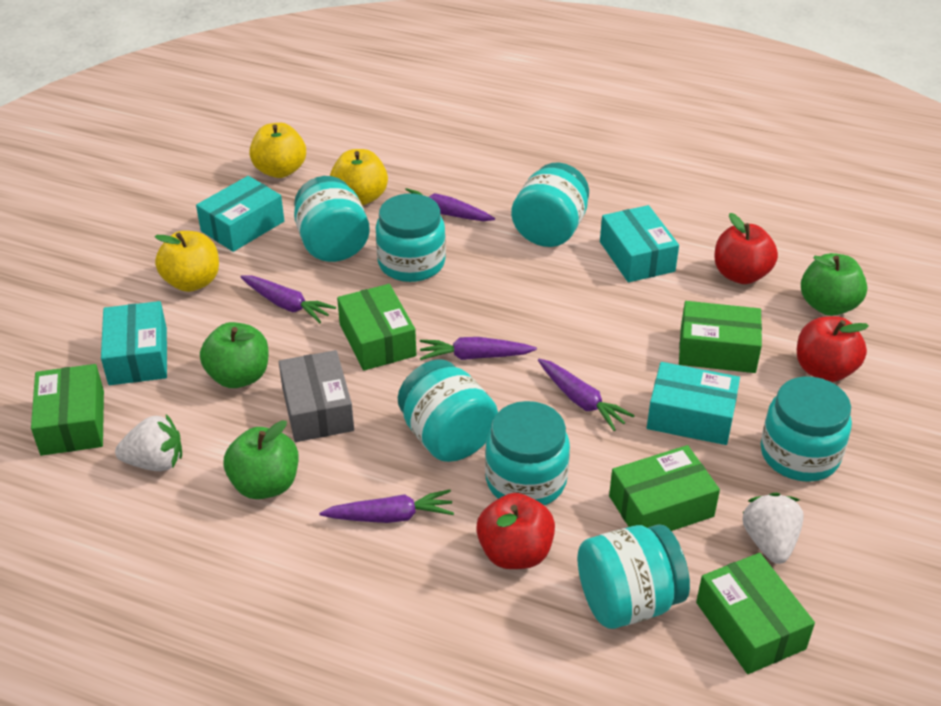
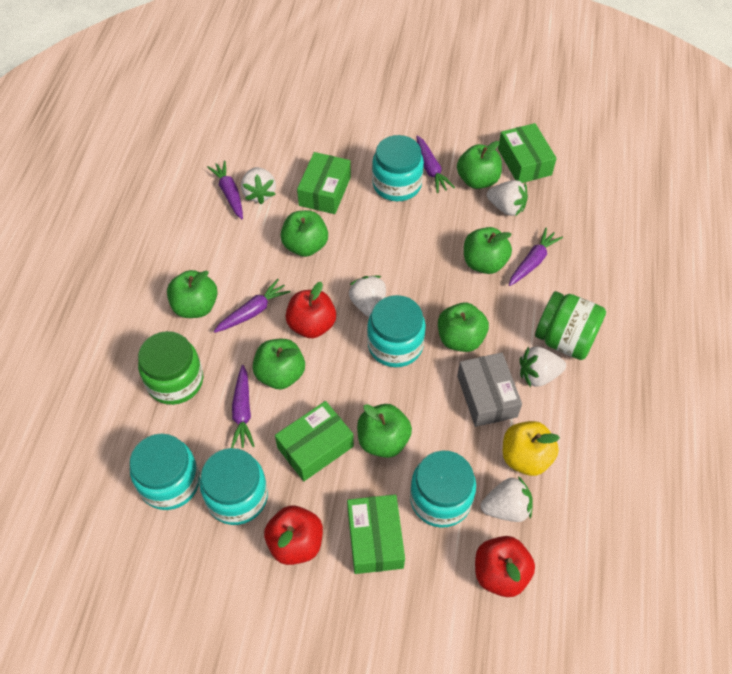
green apple: [200,322,269,388] [224,420,299,499] [801,253,867,316] = 3 -> [167,270,218,318] [253,339,305,389] [281,210,328,257] [357,404,412,458] [438,303,489,352] [457,141,502,189] [464,227,512,274] = 7
green box: [31,364,104,456] [337,284,416,371] [609,445,720,531] [679,301,762,373] [696,553,815,674] = 5 -> [275,401,354,481] [297,152,351,214] [347,494,405,574] [498,123,557,183] = 4
green jar: none = 0 -> [138,331,203,405] [535,291,606,360] = 2
turquoise box: [101,301,167,385] [196,176,284,252] [600,205,679,282] [647,362,740,445] = 4 -> none = 0
turquoise jar: [294,176,370,262] [376,194,446,282] [398,359,498,462] [485,401,570,506] [511,163,589,247] [577,524,690,629] [761,377,852,482] = 7 -> [130,433,200,510] [200,448,268,525] [367,295,426,367] [372,135,424,201] [410,450,476,528] = 5
white strawberry: [115,414,182,471] [743,493,804,564] = 2 -> [241,167,276,204] [349,276,386,317] [481,476,533,522] [487,180,528,216] [520,346,566,387] = 5
yellow apple: [155,231,219,292] [249,123,306,178] [330,149,388,205] = 3 -> [503,421,560,476] = 1

